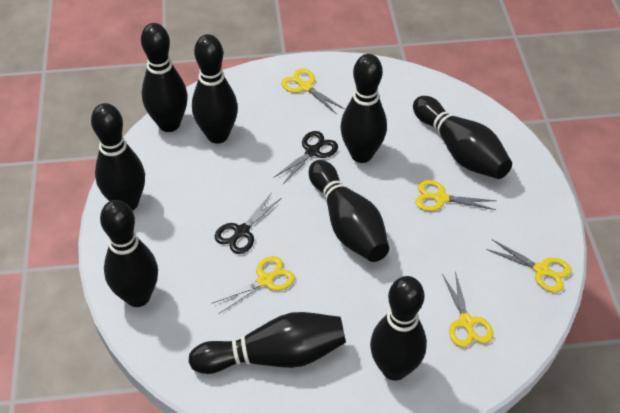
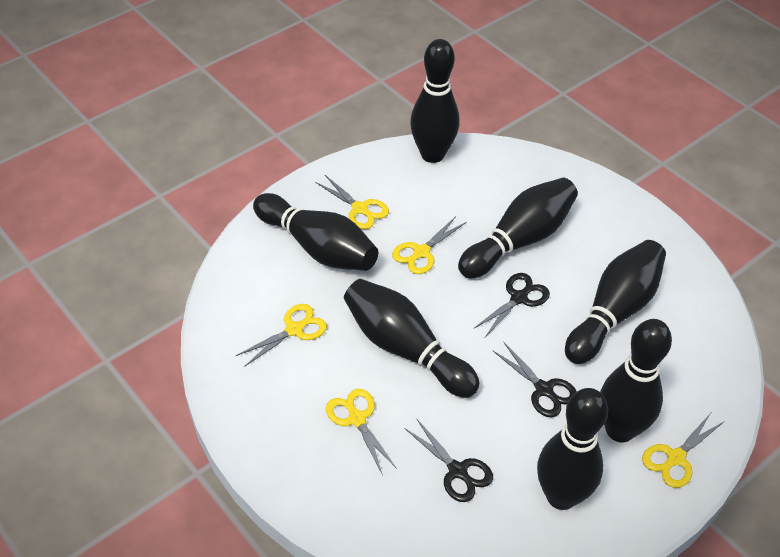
black bowling pin: [91,103,145,211] [100,200,158,307] [141,23,188,132] [189,312,346,374] [192,34,238,144] [309,160,389,262] [340,54,387,163] [370,276,427,381] [413,96,512,179] = 9 -> [253,193,378,271] [344,279,480,398] [410,39,460,163] [458,178,578,279] [537,388,608,510] [565,240,666,364] [600,319,672,442] = 7
black scissors: [215,194,281,254] [273,131,338,185] = 2 -> [404,418,493,502] [473,273,550,337] [492,342,577,417] = 3

